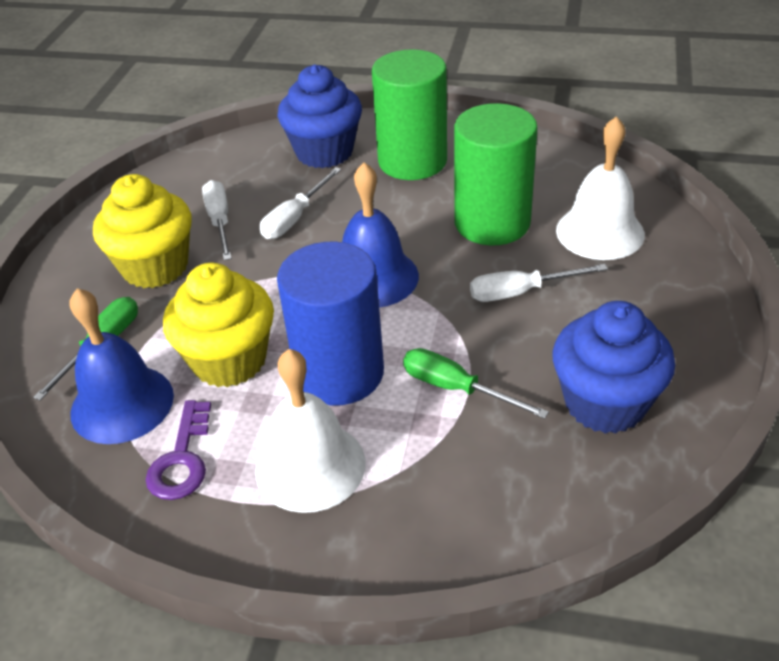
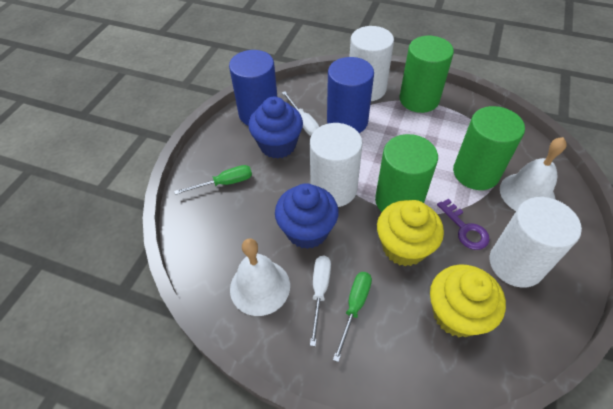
blue bell: [69,288,174,444] [342,162,419,308] = 2 -> none = 0
blue cylinder: [277,242,384,405] = 1 -> [229,50,277,125] [327,57,374,133] = 2
green cylinder: [372,49,447,180] [454,103,538,245] = 2 -> [375,134,438,212] [399,36,454,113] [453,106,525,190] = 3
white cylinder: none = 0 -> [310,123,363,207] [350,26,394,101] [490,197,582,287] = 3
white screwdriver: [202,180,232,260] [260,167,341,239] [470,264,608,302] = 3 -> [282,91,319,136] [310,256,331,346] = 2

